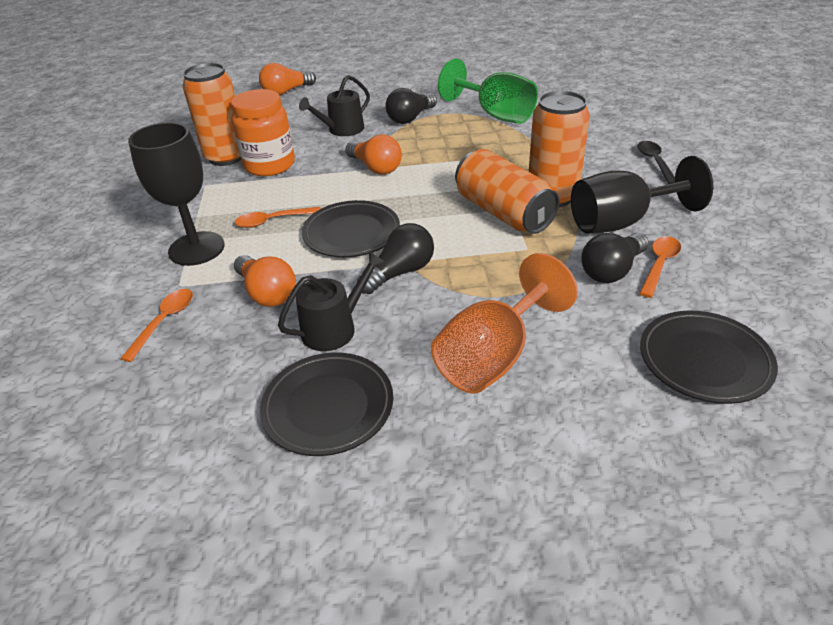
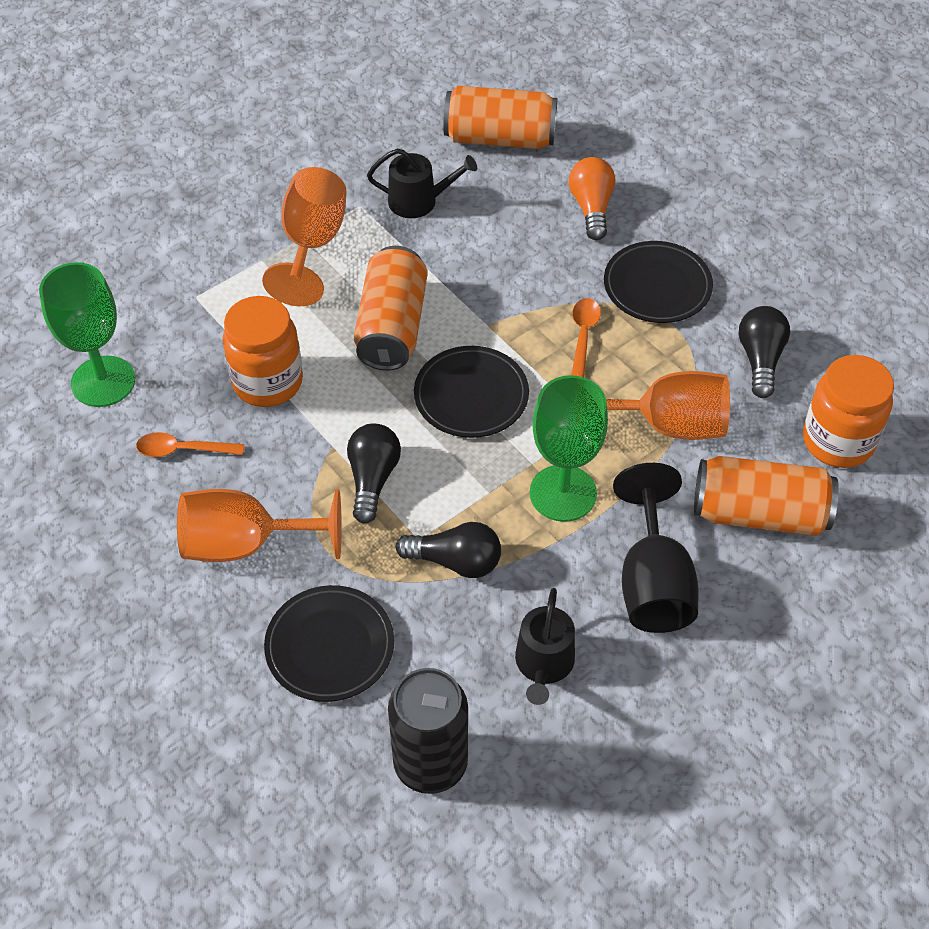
black can: none = 0 -> [388,668,468,794] = 1
black goblet: [128,122,225,266] [571,156,713,234] = 2 -> [613,463,698,633] = 1
black spoon: [637,141,675,184] = 1 -> none = 0
green goblet: [438,58,538,124] = 1 -> [39,262,135,407] [530,375,608,522] = 2
orange goblet: [431,253,578,394] = 1 -> [177,489,342,562] [262,167,347,306] [577,371,730,440] = 3
orange jar: [231,89,295,176] = 1 -> [223,296,303,407] [803,355,894,468] = 2
orange light bulb: [234,255,296,307] [259,63,316,96] [345,134,402,175] = 3 -> [569,157,615,240] = 1
orange spoon: [120,289,193,362] [235,207,321,228] [639,236,681,298] = 3 -> [136,432,244,457] [571,298,601,377] = 2

